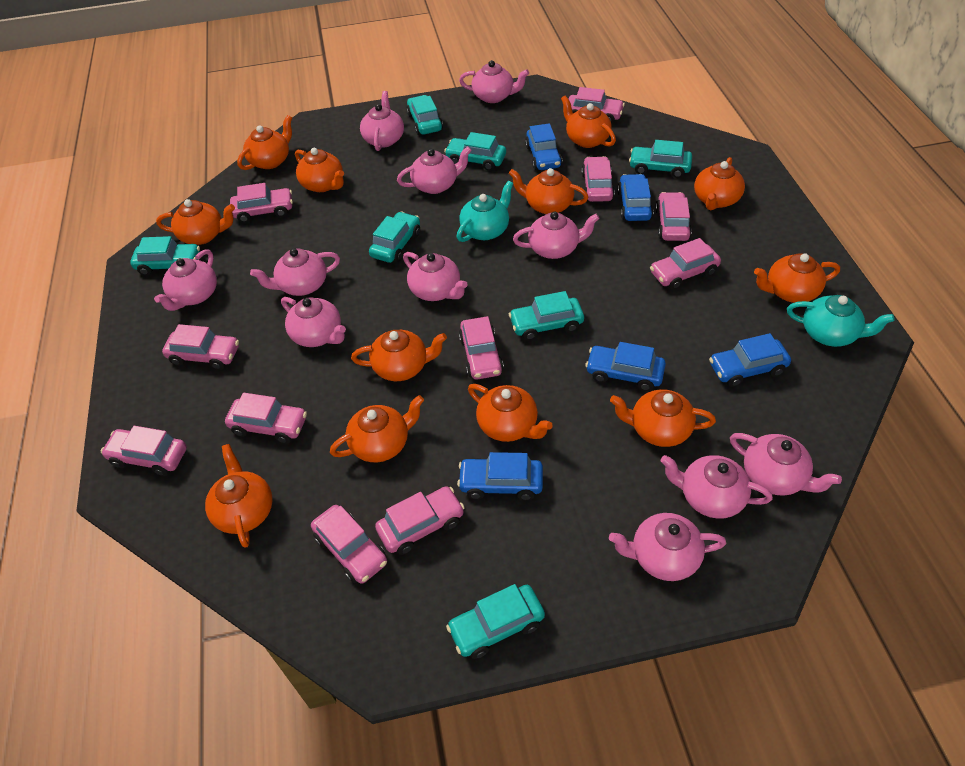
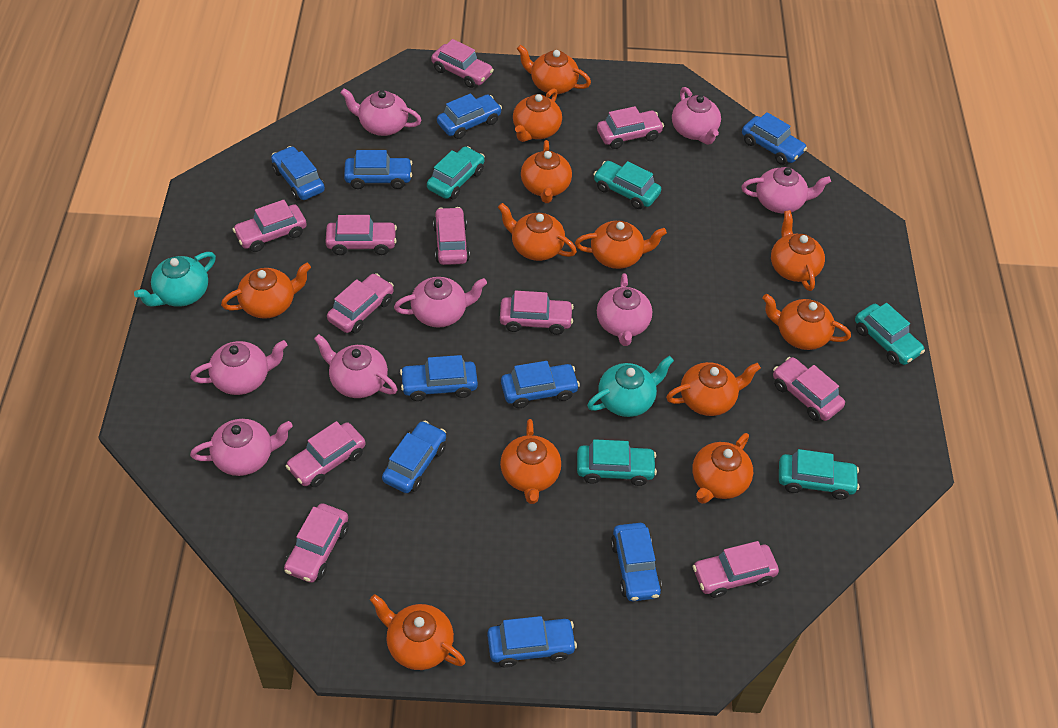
blue car: [457,452,543,500] [525,123,562,170] [585,342,666,391] [617,174,654,221] [709,333,791,387] = 5 -> [271,146,325,201] [344,150,412,189] [382,421,446,493] [400,355,478,401] [437,93,502,139] [487,616,577,667] [501,361,580,408] [611,523,662,601] [742,112,807,165] = 9
pink teapot: [154,249,217,311] [250,248,340,296] [281,297,346,347] [360,91,404,151] [397,147,472,194] [403,252,468,301] [459,60,529,103] [513,212,600,259] [609,513,726,581] [661,455,773,519] [730,433,842,496] = 11 -> [190,340,287,395] [190,419,293,476] [314,334,397,398] [340,88,422,136] [394,277,487,328] [597,273,652,346] [672,87,721,145] [741,167,831,213] = 8
turquoise car: [130,236,200,276] [369,212,420,263] [406,95,443,135] [444,132,506,171] [446,584,545,659] [509,291,584,340] [629,140,692,178] = 7 -> [427,146,485,200] [577,439,657,486] [593,161,661,209] [779,449,859,500] [855,303,925,365] = 5

